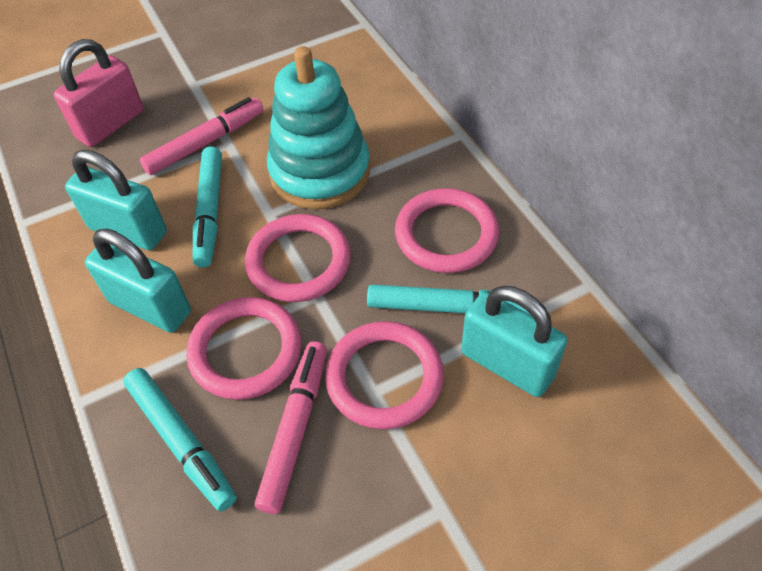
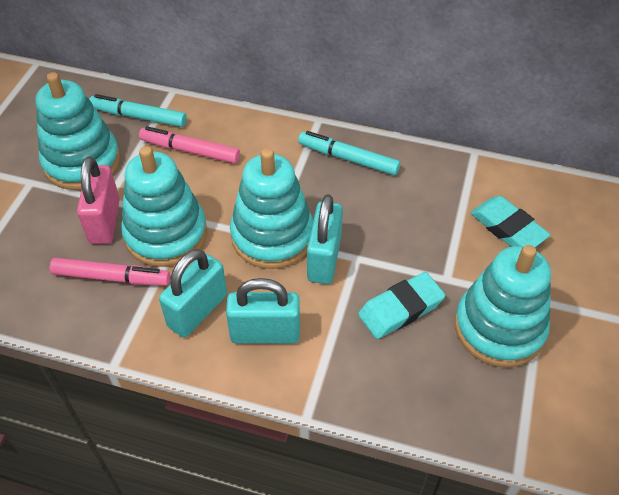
pink ring: [186,297,301,400] [245,214,351,302] [325,321,444,430] [395,188,499,273] = 4 -> none = 0
turquoise eraser: none = 0 -> [358,272,445,339] [471,196,551,247] = 2
turquoise marker: [123,368,237,511] [193,147,222,268] [367,284,530,314] = 3 -> [89,94,187,127] [298,131,400,175] = 2
turquoise stacking toy: [267,46,370,209] = 1 -> [36,72,120,190] [121,146,207,267] [230,148,313,269] [455,245,551,367] = 4

